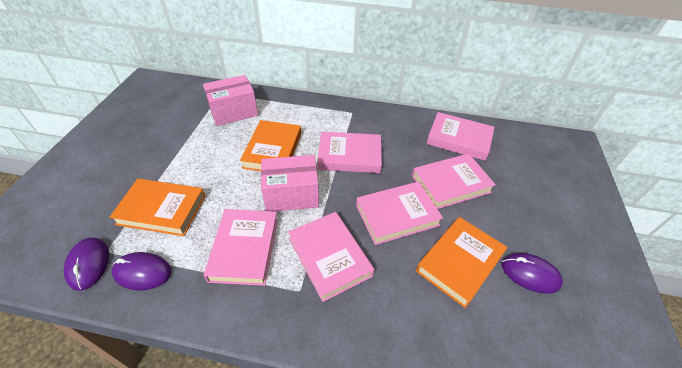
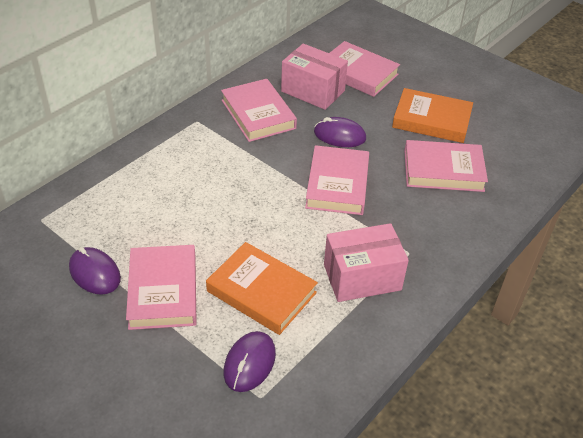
orange book: [109,179,206,236] [240,120,301,171] [416,217,508,308] = 3 -> [206,242,318,335] [392,88,473,143] = 2
pink book: [204,209,278,286] [288,212,375,302] [317,132,382,173] [356,181,443,245] [412,154,496,209] [426,112,495,161] = 6 -> [126,245,197,330] [221,79,297,142] [305,145,369,215] [330,41,400,97] [404,140,488,192] = 5

